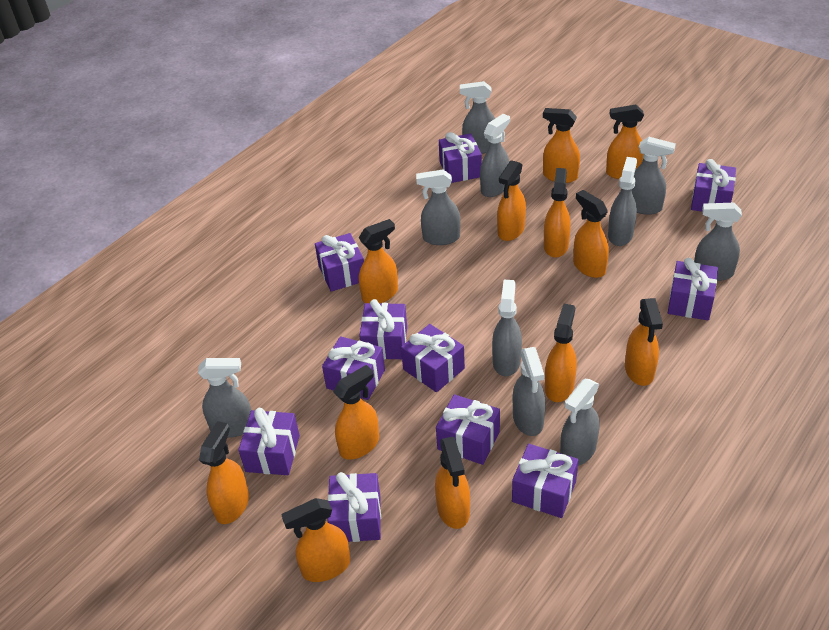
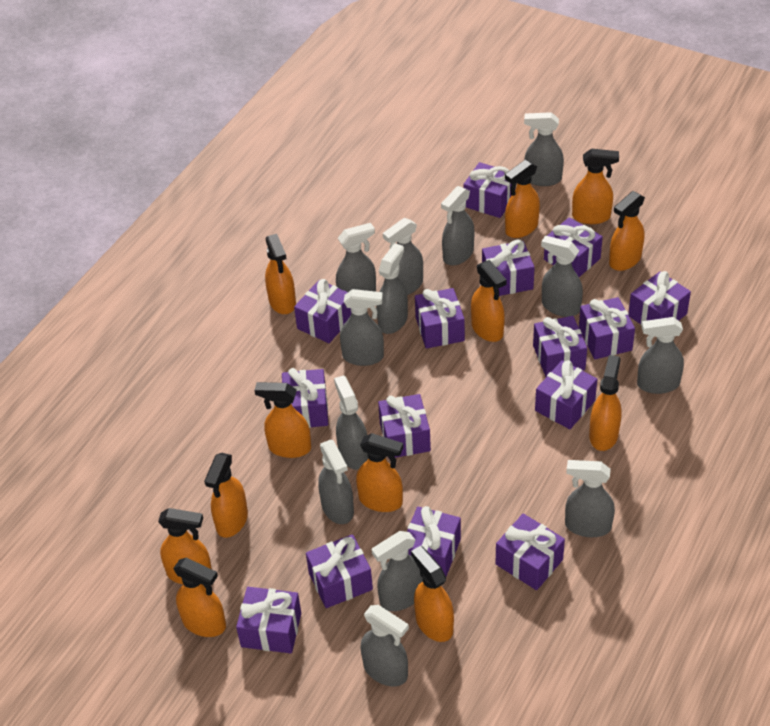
grey spray bottle: [198,358,251,438] [416,169,461,245] [460,81,495,154] [480,114,510,197] [492,280,522,376] [513,347,546,436] [560,379,600,466] [608,157,637,246] [631,137,676,215] [694,203,742,281] = 10 -> [318,440,354,524] [334,375,368,470] [336,223,376,292] [340,289,384,366] [361,605,409,686] [371,531,423,611] [376,243,408,334] [383,218,423,295] [441,186,474,266] [524,112,564,186] [541,236,583,317] [565,460,615,537] [637,317,684,394] = 13
purple gift: [238,408,300,475] [315,233,364,292] [322,336,385,400] [328,472,381,542] [360,299,407,359] [401,324,465,392] [436,394,500,465] [439,132,482,183] [512,444,579,518] [668,258,718,320] [691,159,736,212] = 11 -> [236,587,301,653] [282,368,328,428] [294,279,351,343] [306,534,373,608] [378,394,431,458] [407,506,461,577] [415,288,465,349] [463,162,516,218] [482,240,535,296] [495,514,565,590] [533,316,587,377] [535,360,597,429] [544,217,603,277] [579,297,635,359] [628,271,691,326] = 15

